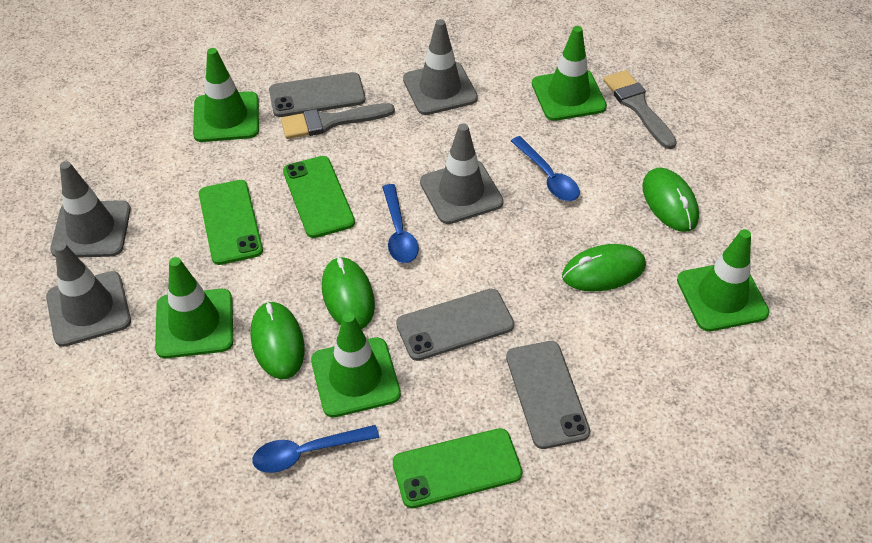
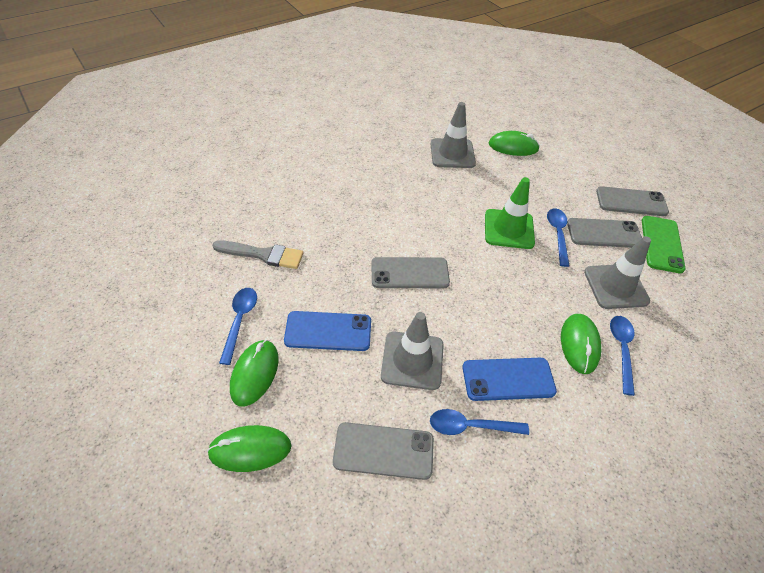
blue phone: none = 0 -> [284,311,371,351] [463,358,557,401] = 2
blue spoon: [252,425,379,473] [382,184,419,263] [511,136,580,201] = 3 -> [219,288,257,365] [430,409,529,435] [547,208,569,267] [610,316,635,396] = 4
green phone: [199,180,263,265] [283,156,355,238] [393,428,523,508] = 3 -> [642,216,686,273] = 1
green traffic cone: [155,257,233,359] [193,48,259,142] [311,312,401,417] [532,26,607,121] [677,229,769,331] = 5 -> [485,177,535,249] = 1
grey brush: [281,103,395,139] [603,70,677,149] = 2 -> [212,241,304,269] = 1
grey phone: [269,72,366,117] [396,289,514,361] [506,341,590,449] = 3 -> [333,422,434,480] [371,257,450,288] [567,218,642,248] [596,186,669,216] = 4
grey traffic cone: [46,242,131,347] [50,161,131,258] [403,19,478,115] [420,123,504,224] = 4 -> [381,312,444,390] [431,102,476,168] [584,236,651,309] = 3

